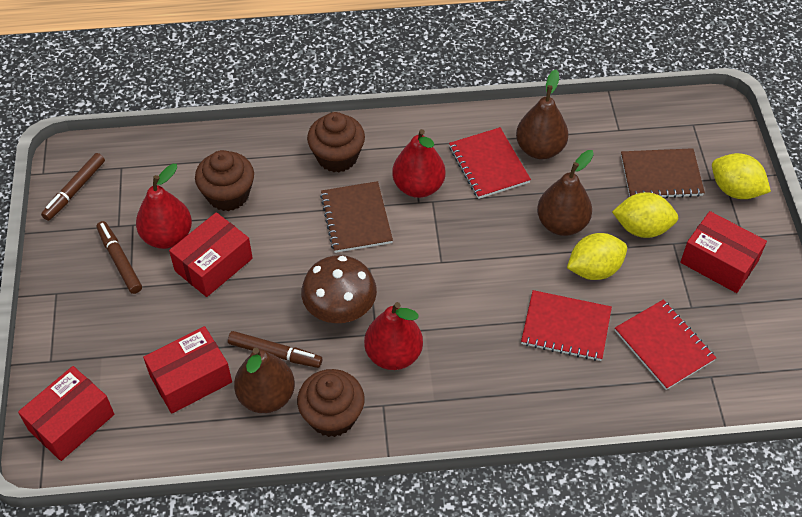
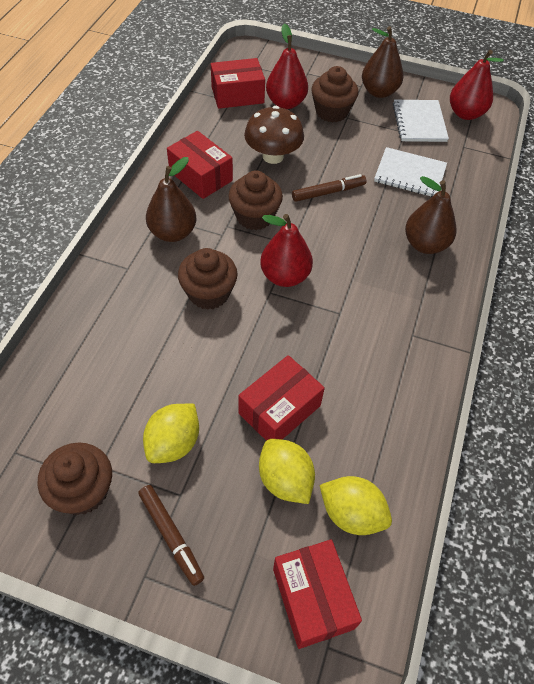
brown cupcake: [195,150,254,211] [297,369,365,437] [307,112,365,172] = 3 -> [37,443,112,515] [178,248,238,310] [228,170,283,230] [311,66,358,122] = 4
brown marker: [41,153,105,221] [96,221,142,294] [228,331,322,368] = 3 -> [138,485,204,586] [292,174,366,202] = 2
brown notebook: [320,181,393,253] [621,148,705,198] = 2 -> none = 0
red notebook: [449,127,531,199] [521,290,612,361] [615,300,716,390] = 3 -> none = 0
white notebook: none = 0 -> [374,147,447,197] [393,100,449,142] = 2

